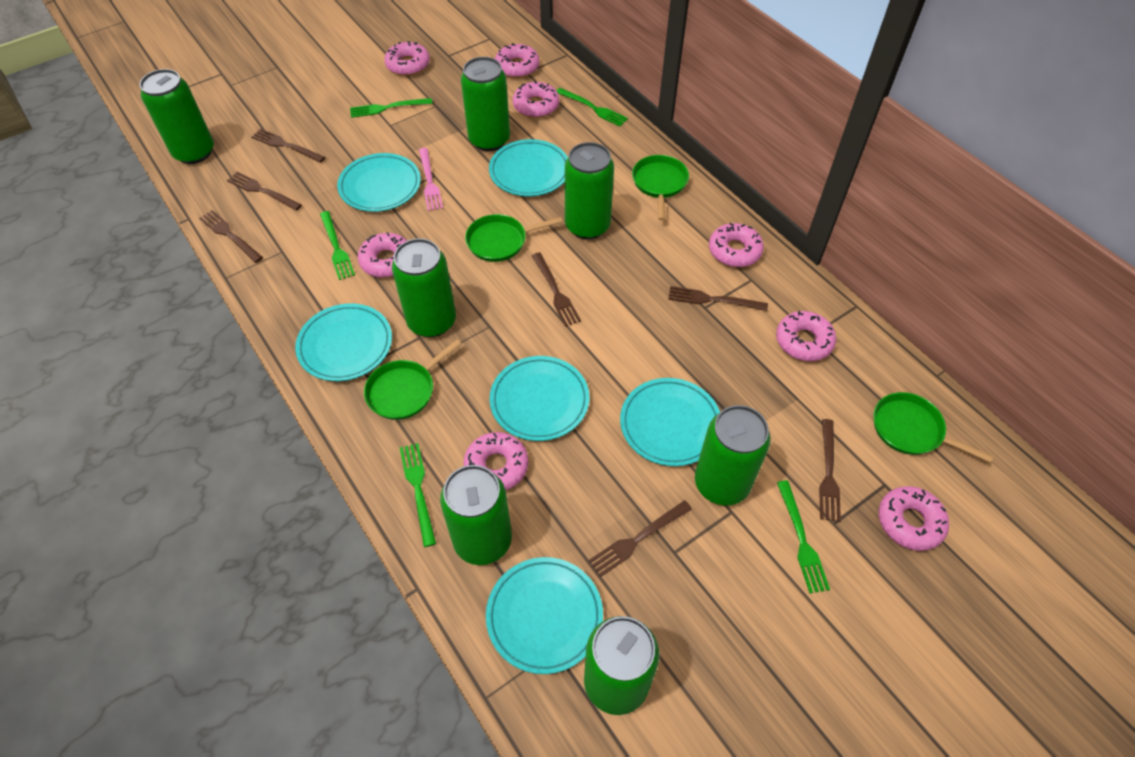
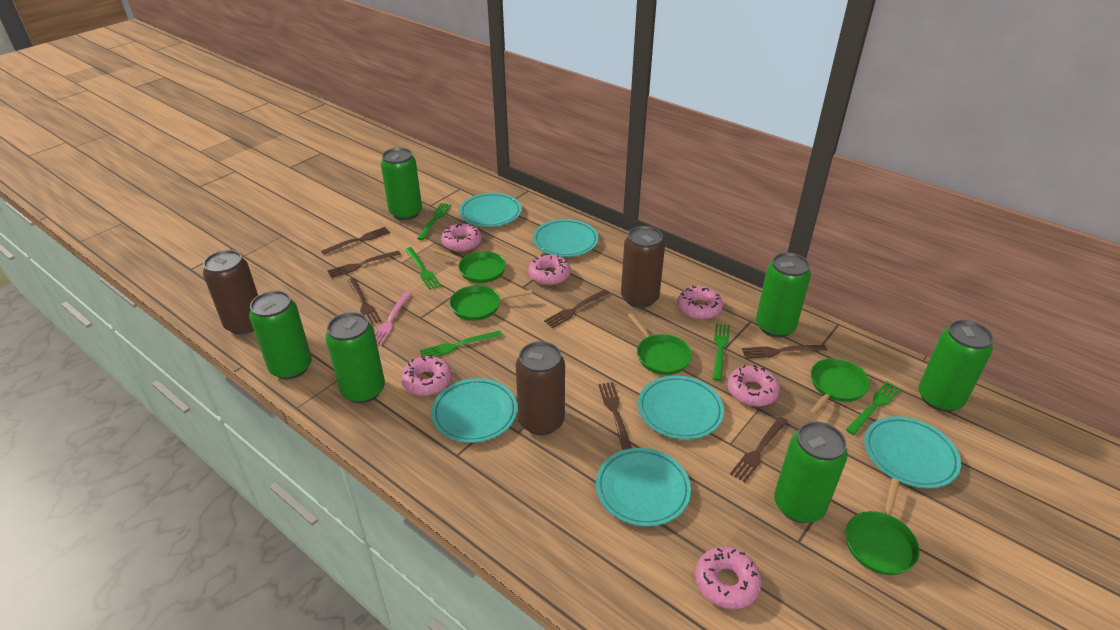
brown can: none = 0 -> [203,250,258,334] [516,341,565,435] [621,226,665,308] = 3
green can: [139,69,214,164] [392,238,456,337] [440,465,512,565] [461,57,510,151] [565,142,614,239] [584,616,659,715] [695,405,771,506] = 7 -> [249,290,312,379] [325,312,385,403] [381,148,422,220] [756,253,811,337] [774,422,848,523] [918,320,993,412] = 6
green pan: [364,340,461,420] [465,214,563,262] [632,155,689,221] [874,392,993,463] = 4 -> [434,248,506,283] [450,285,533,321] [628,313,692,375] [810,358,870,416] [845,478,920,575] = 5
pink donut: [358,232,407,278] [384,41,430,76] [464,432,528,490] [495,43,539,78] [513,81,559,118] [709,223,764,267] [776,311,836,361] [879,486,949,551] = 8 -> [401,355,452,396] [441,224,482,252] [528,254,571,285] [677,286,723,320] [695,547,761,609] [727,365,780,406] = 6

